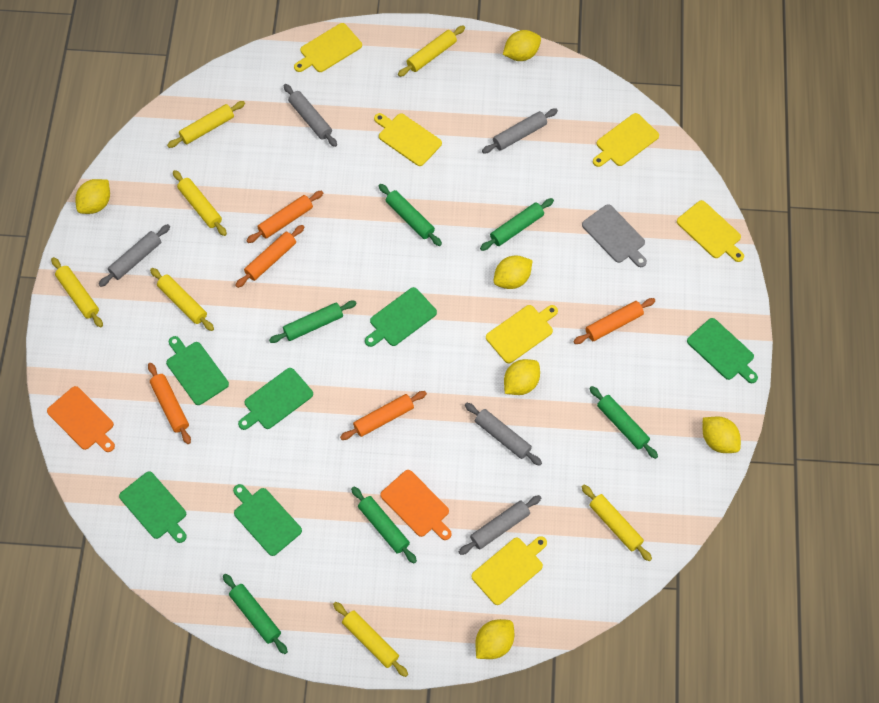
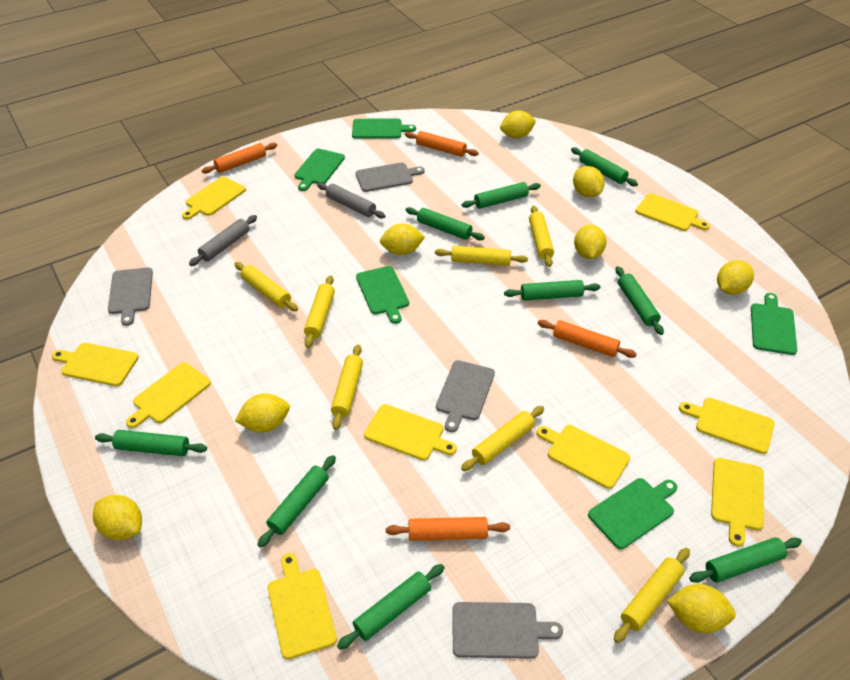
green cutting board: [119,471,187,543] [166,336,229,405] [233,484,302,556] [238,368,313,430] [365,287,437,347] [687,318,758,383] = 6 -> [294,149,345,191] [352,119,416,139] [356,266,409,324] [588,478,677,549] [751,293,797,355] = 5
green rolling pin: [223,574,288,654] [269,301,357,343] [351,487,417,563] [379,184,442,246] [480,198,554,251] [590,386,658,459] = 6 -> [95,430,207,456] [257,455,336,548] [337,564,445,650] [406,207,485,240] [462,182,541,209] [504,280,600,301] [571,147,638,186] [615,266,664,335] [689,537,802,583] = 9
grey cutting board: [582,204,647,267] = 1 -> [108,267,153,326] [356,163,425,192] [436,360,495,432] [452,602,563,659] = 4
grey rolling pin: [98,224,170,287] [284,84,337,147] [459,495,541,555] [465,403,542,466] [482,109,558,153] = 5 -> [189,215,257,266] [317,183,385,218] = 2
orange cutting board: [47,386,115,452] [380,470,452,540] = 2 -> none = 0
orange rolling pin: [148,363,191,444] [235,225,304,288] [247,191,323,243] [340,391,427,440] [573,298,655,344] = 5 -> [202,143,277,174] [386,517,510,541] [405,131,479,157] [538,320,637,358] = 4
yellow cutting board: [294,23,362,72] [374,113,442,166] [471,536,547,605] [486,305,558,363] [593,113,659,167] [677,200,744,262] = 6 -> [52,343,139,386] [126,362,211,428] [182,176,246,219] [268,553,337,660] [364,404,457,461] [537,425,630,489] [636,193,710,231] [679,398,775,454] [711,458,764,547] = 9
yellow lemon: [75,179,110,214] [475,619,514,659] [494,256,533,289] [503,30,541,61] [504,359,540,395] [703,417,741,453] = 6 -> [93,495,142,540] [235,393,290,433] [380,223,425,255] [500,110,536,139] [573,166,604,197] [574,225,606,259] [667,584,736,633] [717,260,754,295] = 8

